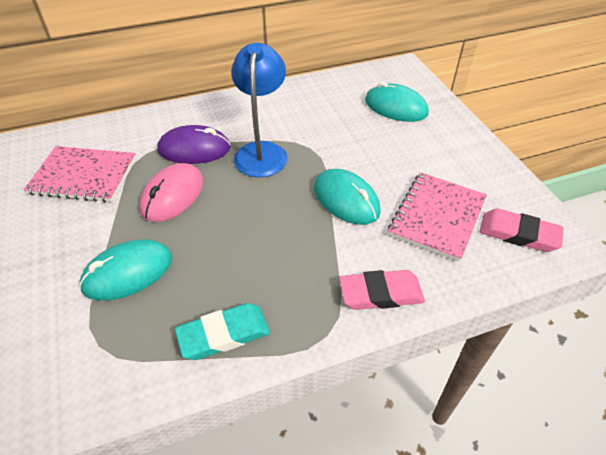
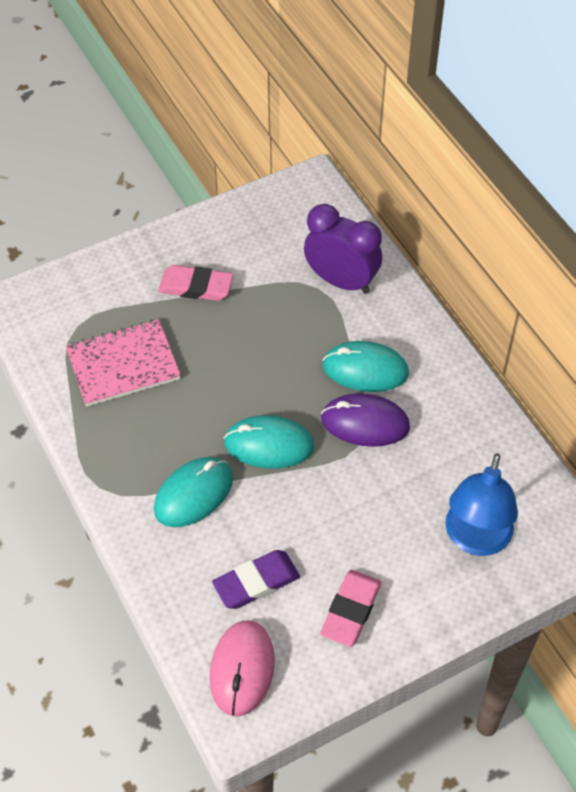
pink notebook: [24,146,136,202] [388,173,487,262] = 2 -> [66,319,181,407] = 1
purple clock: none = 0 -> [304,204,382,294] = 1
purple eraser: none = 0 -> [212,550,300,609] = 1
turquoise eraser: [175,303,270,360] = 1 -> none = 0

